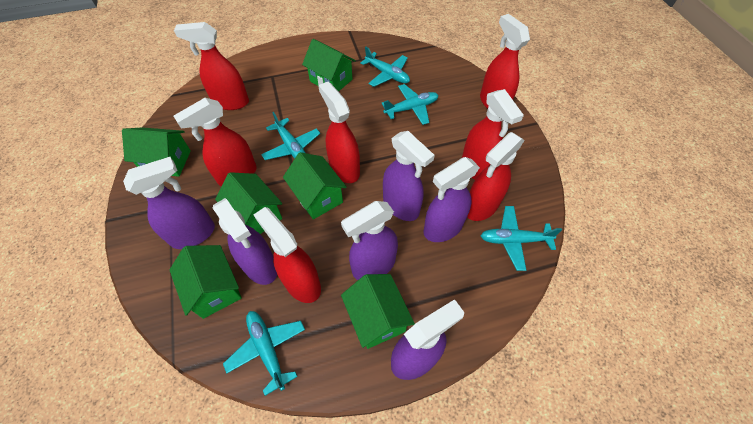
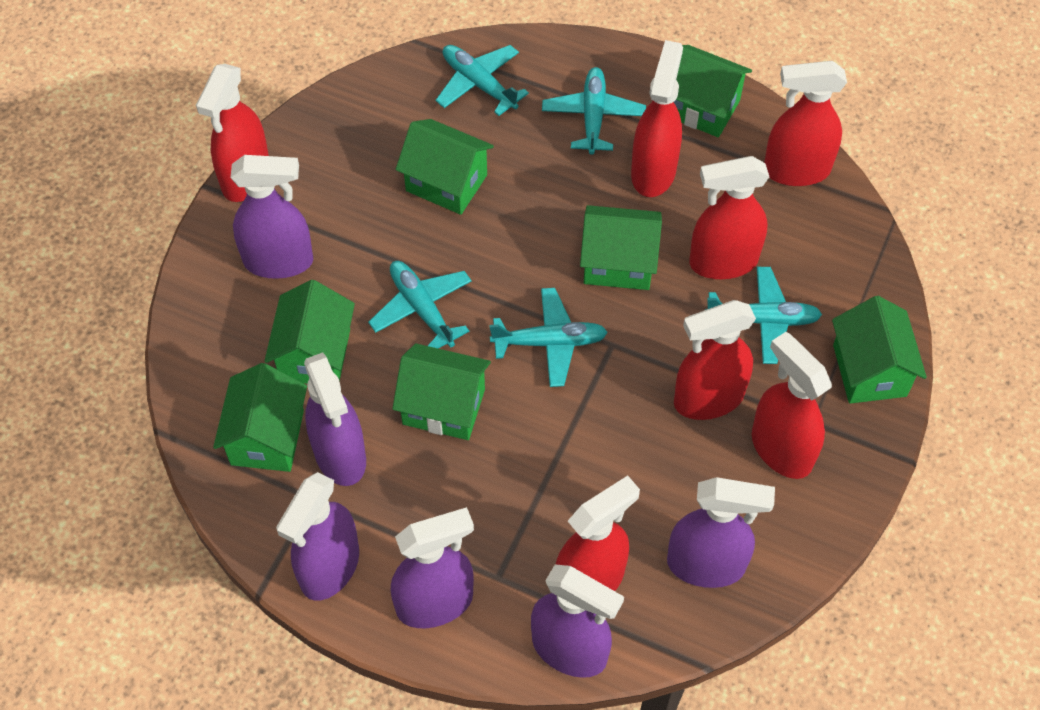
green house: [122,127,191,177] [169,245,242,319] [215,172,282,234] [283,152,347,219] [302,39,356,92] [341,274,415,349] = 6 -> [213,363,307,472] [265,280,355,384] [392,343,491,440] [396,119,494,215] [580,205,662,290] [674,45,752,137] [832,296,927,404] = 7

